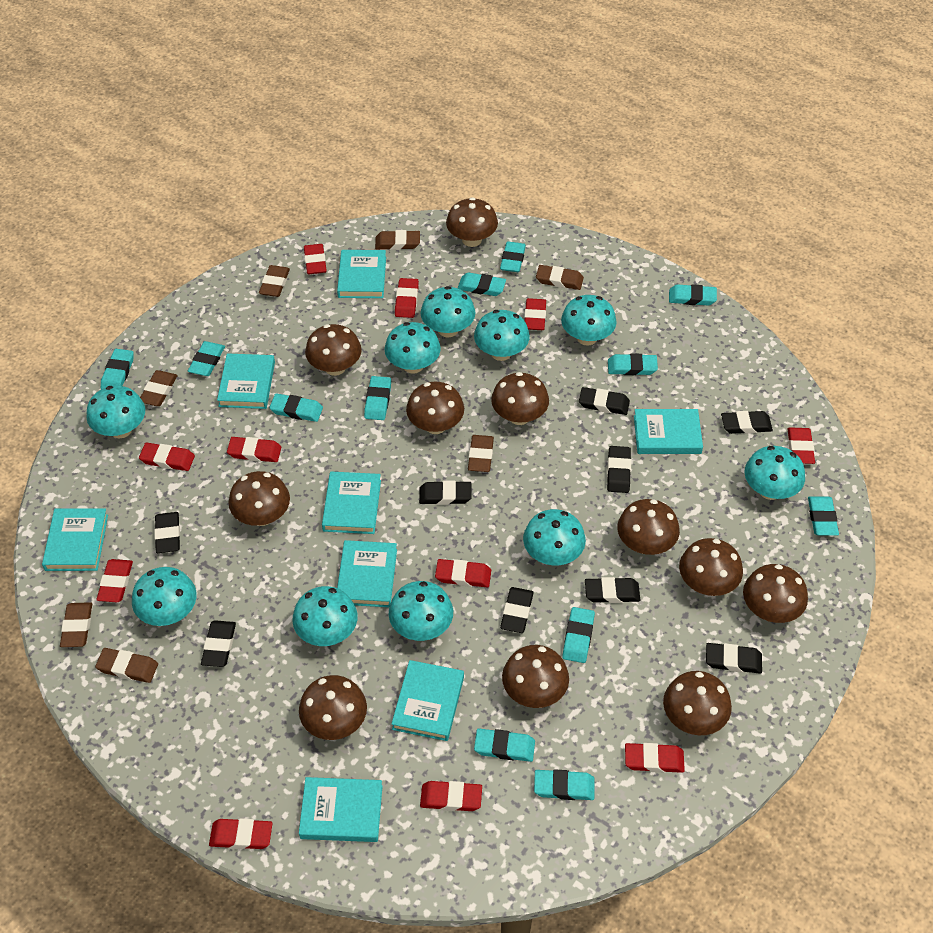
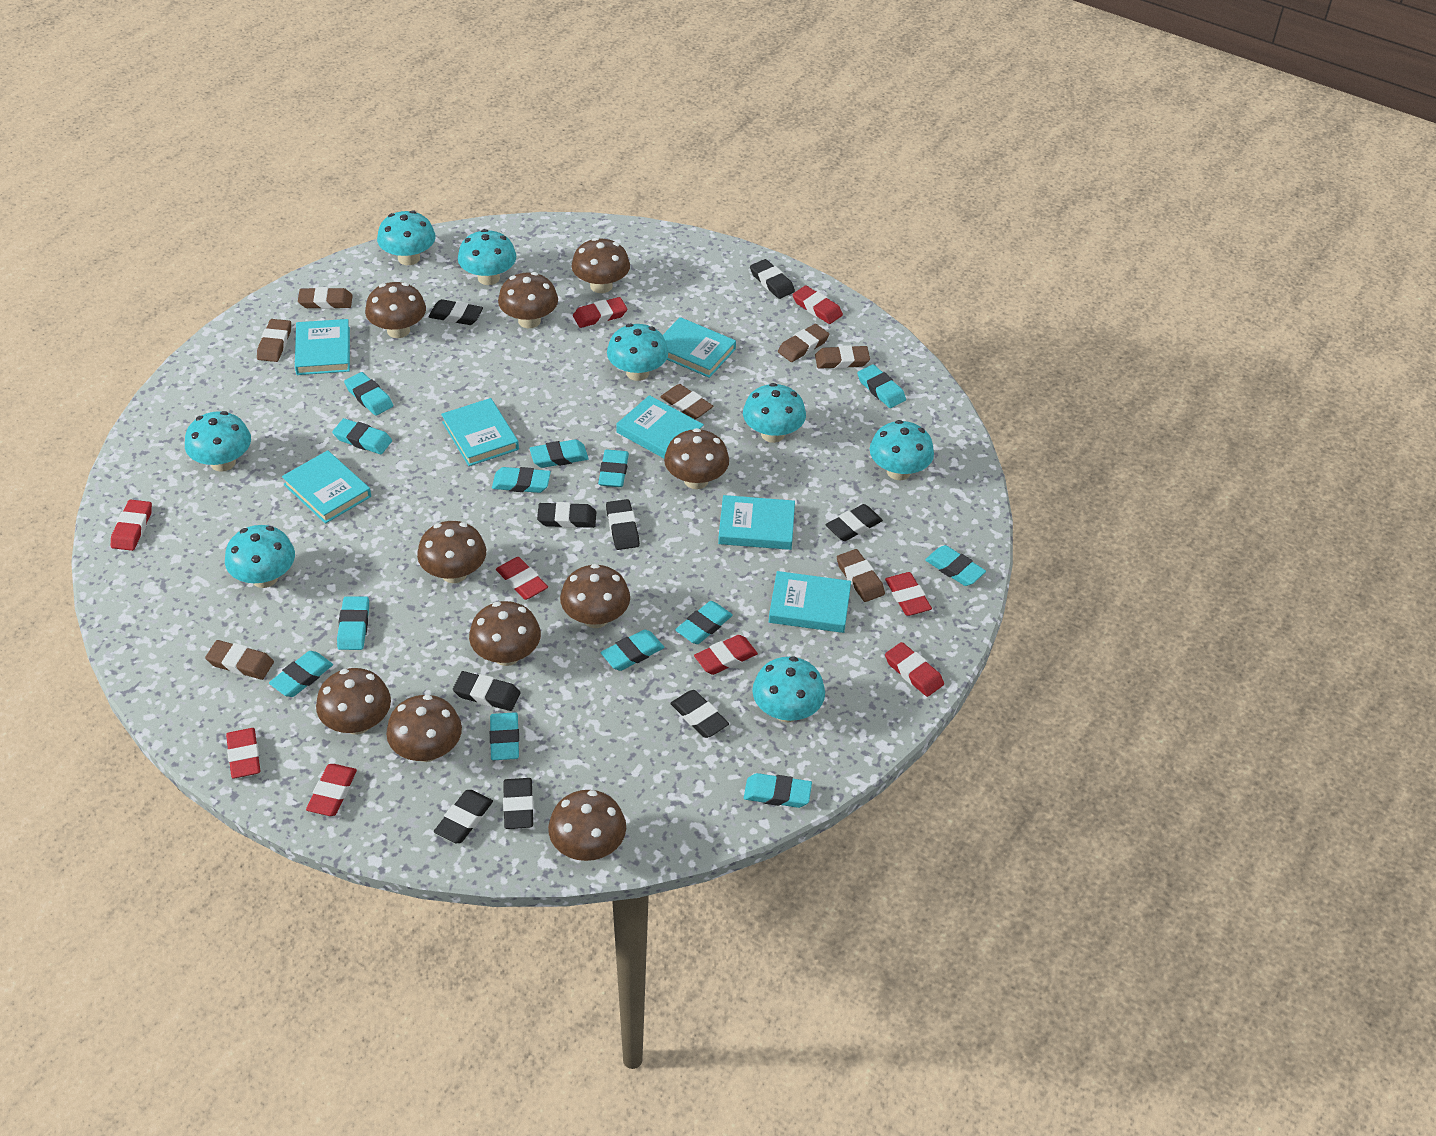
brown mushroom: [228,471,290,526] [299,675,367,740] [305,324,362,376] [406,382,464,434] [446,197,498,247] [491,372,549,425] [502,645,569,708] [617,499,680,555] [663,671,732,735] [679,538,743,596] [743,564,808,623] = 11 -> [316,668,391,735] [365,282,426,338] [386,694,462,762] [417,521,486,583] [469,601,541,666] [498,272,558,328] [548,790,626,861] [560,564,630,628] [572,238,630,293] [664,428,729,489] = 10
red eraser: [96,559,133,602] [139,443,195,471] [209,818,272,849] [227,437,282,462] [304,244,327,274] [395,278,419,318] [420,781,482,811] [435,559,491,587] [524,298,546,330] [625,743,685,773] [788,428,815,464] = 11 -> [111,499,152,551] [226,728,260,779] [306,764,357,816] [496,557,548,600] [573,297,627,328] [694,635,758,675] [793,285,843,324] [885,572,932,616] [885,642,944,697] = 9
turquoise book: [42,508,108,571] [217,353,275,409] [299,777,383,842] [322,472,381,534] [337,250,386,298] [337,540,397,607] [391,660,464,741] [634,409,703,454] = 8 -> [282,450,371,524] [295,319,350,375] [441,398,519,466] [616,395,704,458] [663,317,736,378] [718,495,795,550] [769,571,851,633] = 7
turquoise eraser: [101,349,134,389] [188,341,225,376] [269,393,323,422] [364,376,391,420] [458,272,506,296] [474,728,535,762] [500,241,526,272] [534,769,595,800] [562,607,595,663] [608,353,658,375] [669,284,717,306] [808,496,839,536] = 12 -> [269,651,333,697] [332,418,392,454] [337,596,369,650] [344,372,393,416] [490,712,519,760] [492,467,551,493] [529,439,589,468] [598,450,629,487] [601,629,664,671] [675,601,733,644] [744,773,812,808] [857,364,906,408] [925,545,986,586] = 13
turquoise mushroom: [86,386,145,439] [132,567,197,626] [292,586,358,646] [385,322,441,374] [389,581,453,641] [421,286,475,338] [474,310,530,361] [523,509,586,565] [561,295,617,346] [744,446,805,500] = 10 -> [185,411,251,472] [225,525,295,588] [377,210,436,265] [458,229,516,285] [607,324,668,381] [743,383,806,443] [752,656,825,722] [870,420,934,480] = 8

